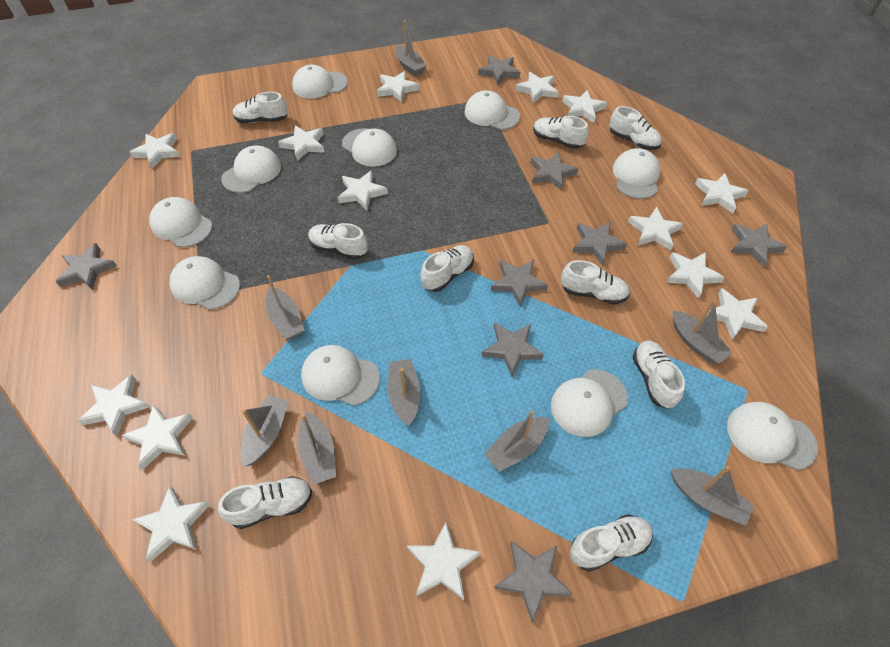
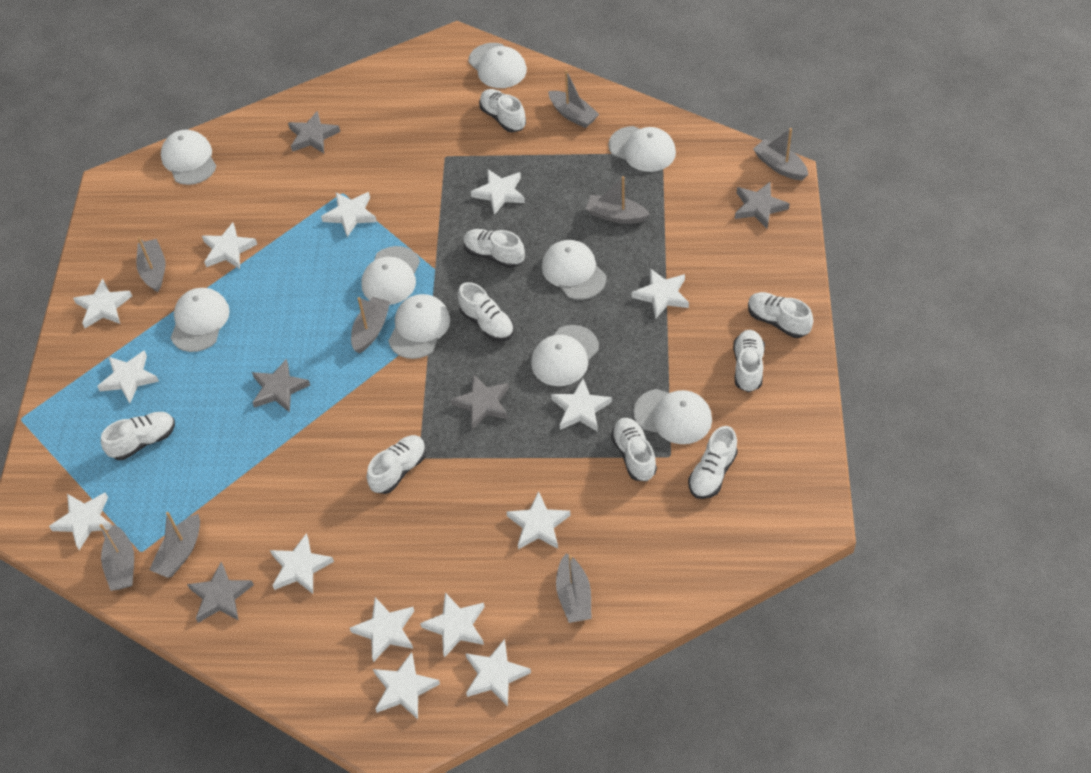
grey star: [55,243,117,290] [478,55,520,85] [482,322,544,376] [491,260,548,307] [495,541,573,622] [531,152,579,191] [573,222,627,265] [730,224,788,267] = 8 -> [187,562,254,623] [252,359,310,412] [288,111,340,153] [450,374,509,429] [735,182,790,228] = 5
white cap: [149,197,213,247] [169,256,240,310] [221,145,281,193] [292,65,348,99] [301,345,380,406] [342,128,397,167] [464,90,520,130] [551,369,628,437] [613,148,661,199] [727,402,818,470] = 10 -> [161,130,216,185] [171,288,230,352] [361,246,420,305] [388,294,450,359] [469,43,527,88] [531,325,599,386] [542,240,606,300] [608,126,676,172] [633,389,712,444] = 9

